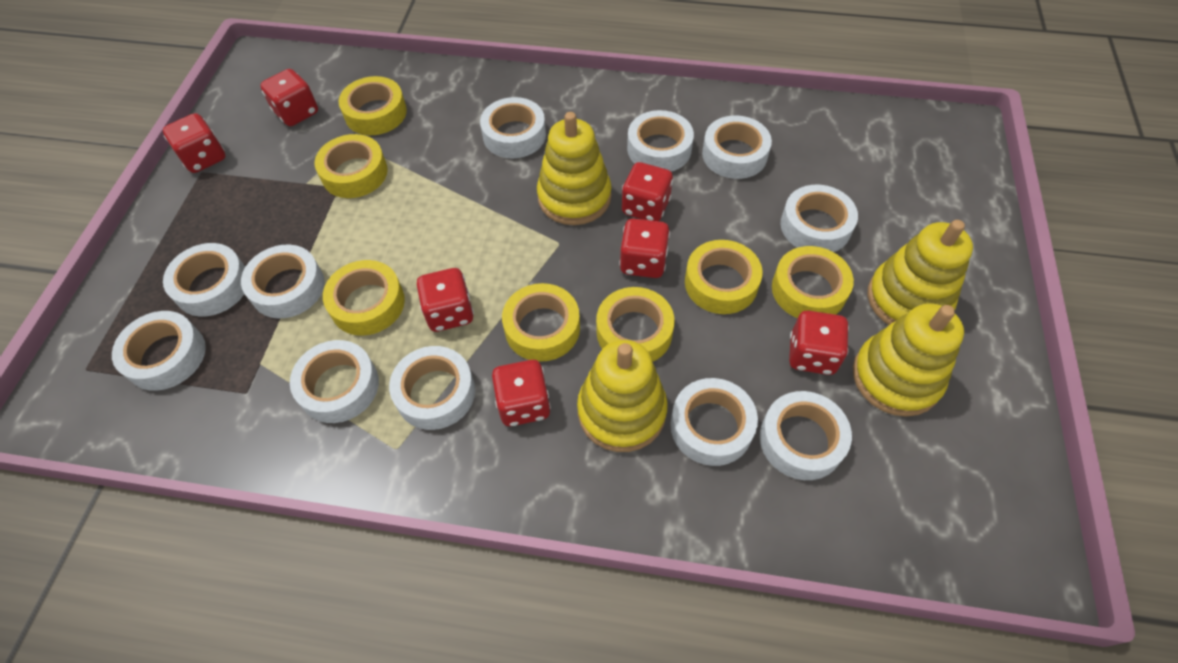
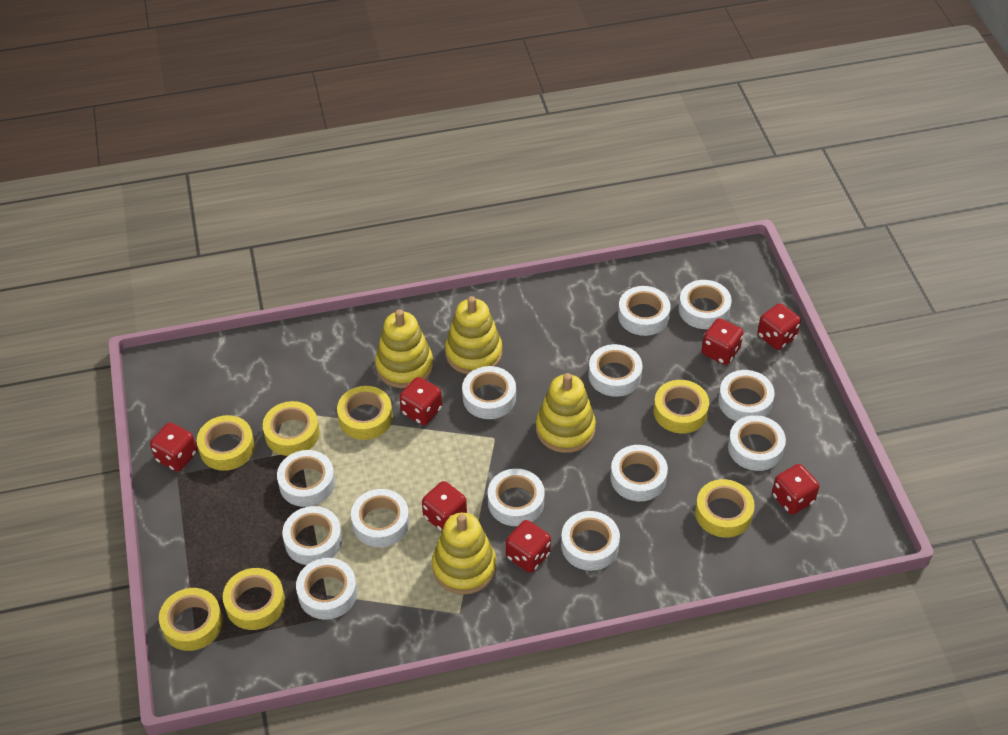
white tape: [112,311,206,391] [163,243,245,316] [241,245,325,318] [290,340,379,423] [389,346,475,430] [480,97,546,158] [627,110,694,172] [670,378,758,466] [702,116,772,179] [760,391,852,480] [781,185,858,252] = 11 -> [277,450,335,507] [282,506,342,565] [296,558,357,620] [351,489,410,547] [462,366,516,419] [488,469,545,526] [561,511,620,571] [589,344,642,397] [610,445,668,501] [618,286,671,336] [679,280,732,329] [718,370,775,421] [728,415,786,471] = 13

